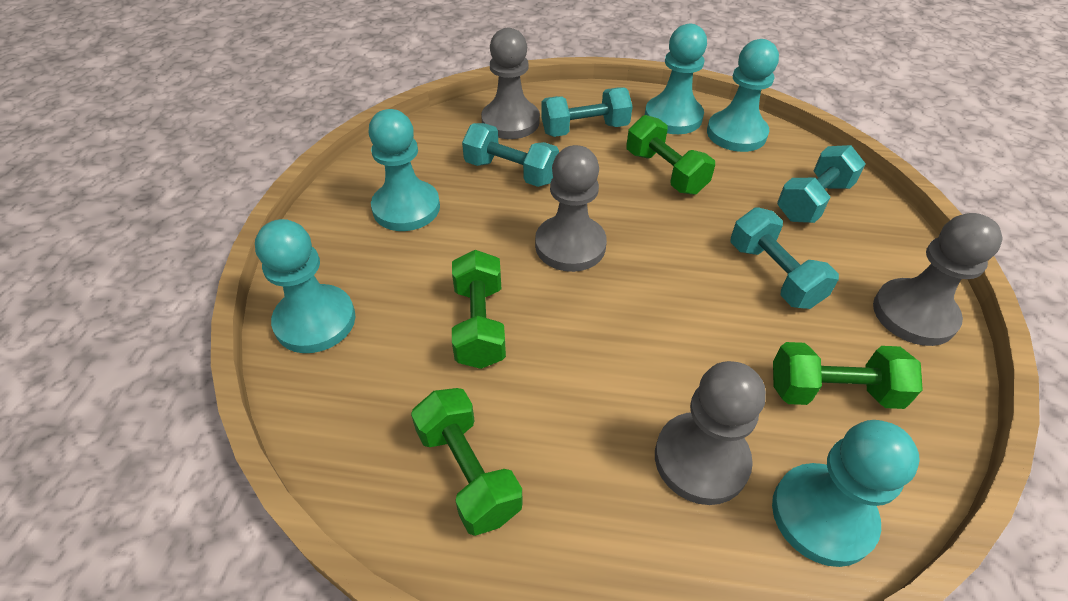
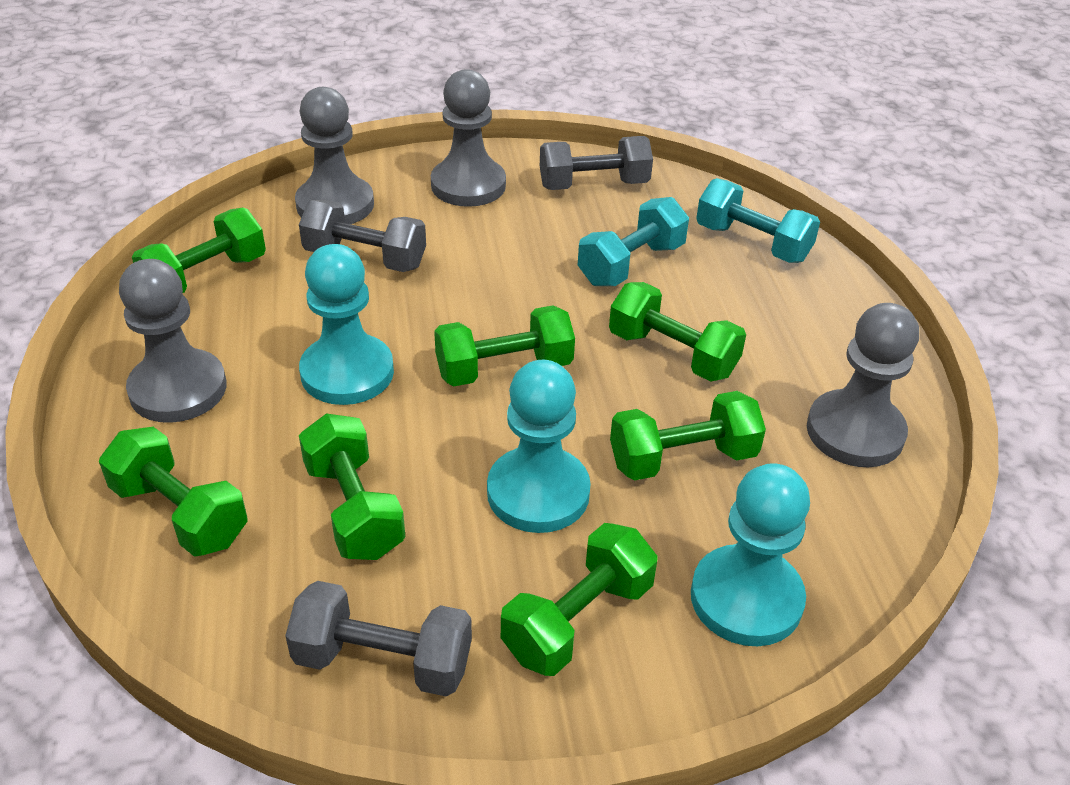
green dumbbell: [411,388,523,536] [452,250,506,369] [626,115,715,195] [773,342,923,409] = 4 -> [99,427,248,557] [132,208,266,293] [299,413,405,560] [434,305,575,386] [501,523,657,676] [609,282,746,382] [610,391,766,481] = 7
grey dumbbell: none = 0 -> [285,581,472,697] [299,199,426,272] [540,136,653,190] = 3
turquoise dumbbell: [462,123,559,187] [541,88,633,137] [730,207,839,309] [777,145,866,223] = 4 -> [578,197,689,286] [696,178,820,263] = 2
turquoise pawn: [255,219,355,353] [369,109,440,231] [645,24,707,134] [707,39,779,152] [772,420,920,567] = 5 -> [299,244,394,405] [487,360,591,533] [691,463,810,646] = 3

